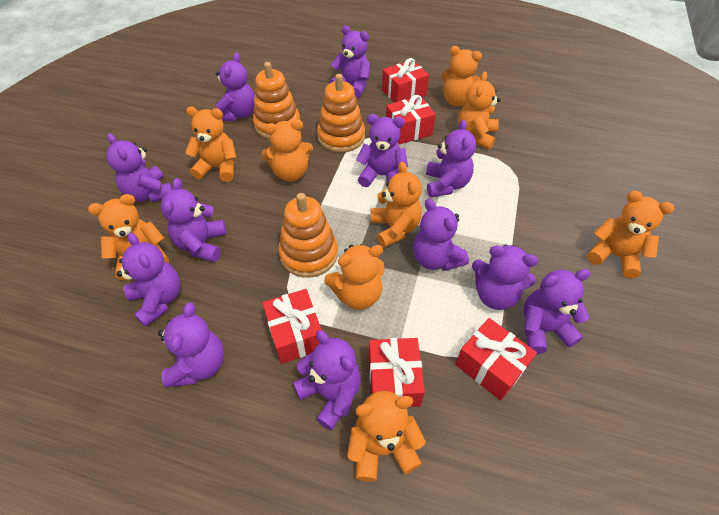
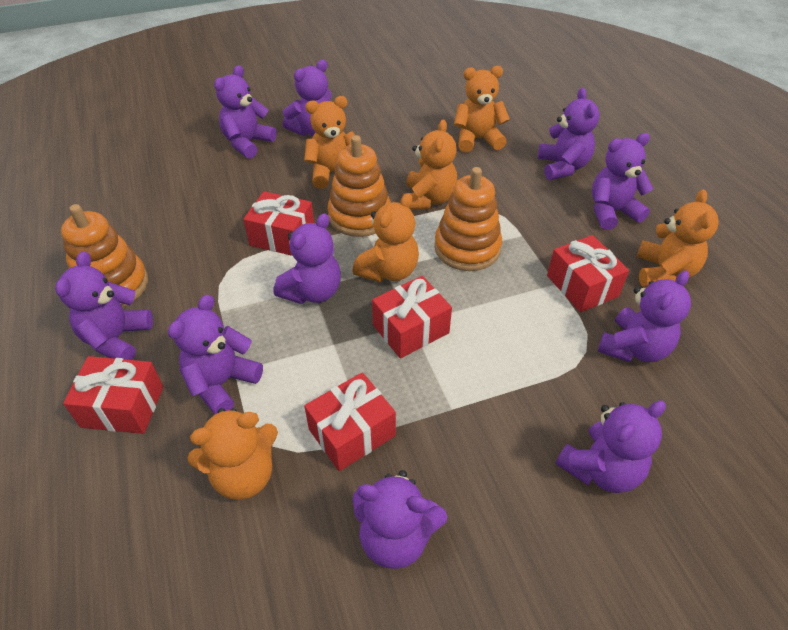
orange teddy bear: [88,194,169,280] [185,107,237,182] [261,119,313,181] [324,244,385,310] [347,391,426,482] [371,162,422,248] [441,46,482,107] [458,71,501,149] [587,191,675,279] = 9 -> [187,408,278,500] [304,96,355,189] [352,193,419,282] [403,119,457,210] [454,66,510,153] [637,189,718,287] = 6
purple teddy bear: [106,133,173,202] [117,233,181,327] [158,302,224,387] [160,178,227,262] [216,53,255,121] [293,330,361,430] [329,25,370,98] [356,114,408,187] [413,198,469,271] [426,119,476,197] [472,244,538,310] [524,269,591,354] = 12 -> [55,252,153,360] [168,295,263,414] [214,65,277,159] [273,213,341,304] [283,60,332,136] [353,470,447,569] [538,88,600,180] [555,400,666,493] [592,133,653,230] [598,270,691,362] = 10

